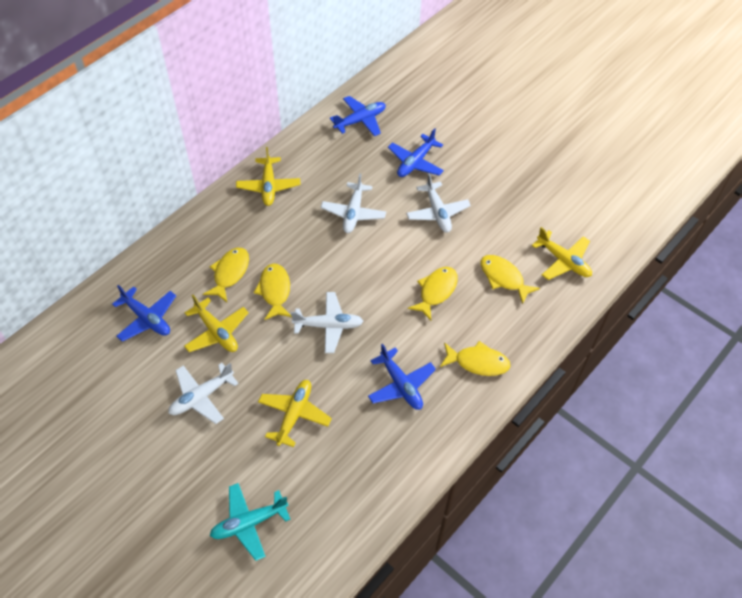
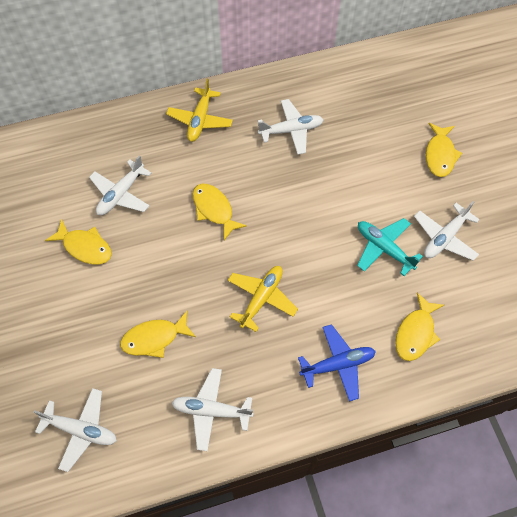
blue plane: [112,285,176,342] [330,96,386,136] [368,344,436,410] [388,128,444,177] = 4 -> [298,324,376,402] = 1
white plane: [168,363,239,424] [291,292,363,353] [321,173,386,233] [406,173,471,232] = 4 -> [34,388,117,472] [89,155,151,215] [172,368,254,451] [258,99,324,155] [414,201,480,261] = 5
yellow plane: [184,295,249,352] [236,147,300,206] [258,380,332,447] [532,227,592,280] = 4 -> [166,79,233,142] [228,266,298,332] = 2

